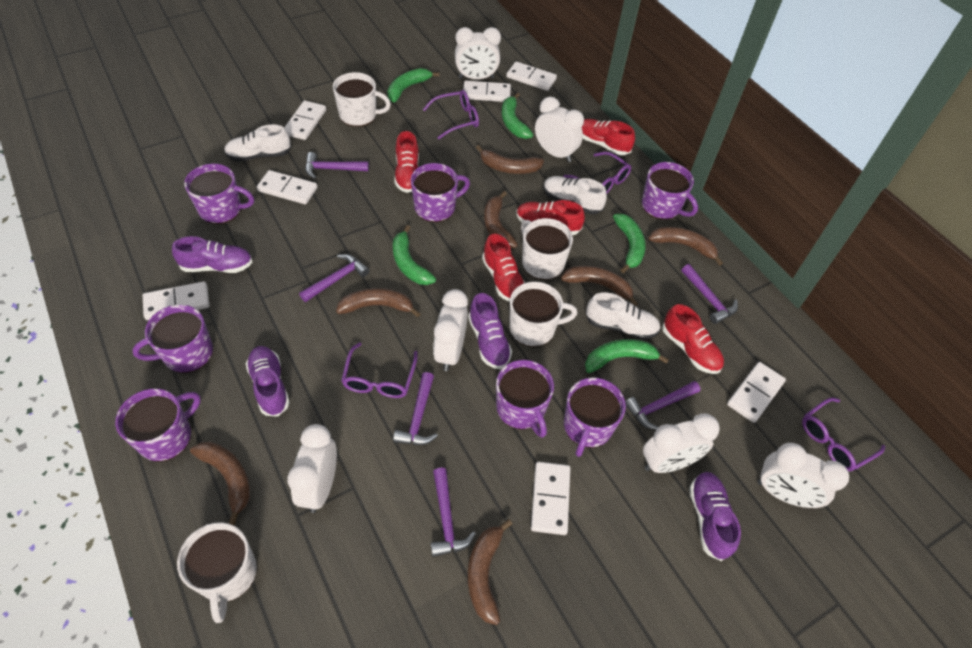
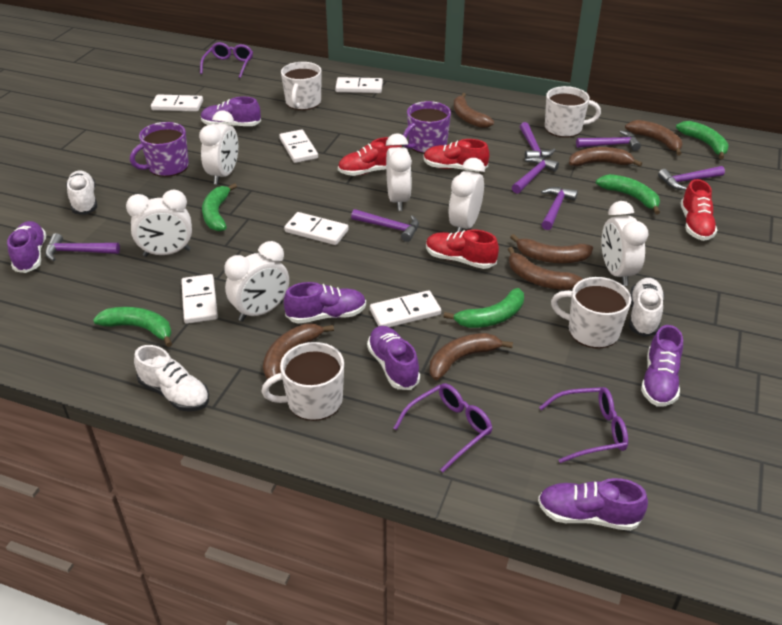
purple glasses: [341,342,418,398] [423,90,479,139] [564,151,631,193] [802,398,885,471] = 4 -> [200,42,253,78] [394,383,493,472] [539,387,628,463] = 3
purple hammer: [299,254,370,302] [305,152,369,179] [393,372,438,445] [431,468,476,557] [625,381,700,430] [681,264,738,324] = 6 -> [45,233,120,261] [351,209,419,242] [512,157,559,194] [520,122,555,159] [541,187,578,230] [576,131,641,151] [658,166,725,190] = 7
purple mug: [115,388,201,462] [132,305,213,373] [184,164,254,224] [411,163,470,222] [496,360,554,438] [564,377,626,457] [642,162,698,220] = 7 -> [130,122,189,177] [403,101,451,154] = 2
purple shoe: [172,236,252,273] [246,346,290,417] [468,293,512,369] [689,472,741,561] = 4 -> [7,221,46,273] [201,97,261,126] [284,282,366,324] [367,326,420,390] [538,478,648,531] [641,325,683,407] = 6
red shoe: [394,131,419,193] [482,234,525,302] [516,200,585,235] [582,119,635,155] [662,304,724,374] = 5 -> [338,137,402,176] [423,139,489,172] [426,229,499,269] [680,179,717,241] = 4
white domino: [143,281,209,320] [257,170,317,204] [284,101,326,140] [463,80,511,102] [506,61,557,91] [531,462,570,535] [727,362,786,423] = 7 -> [151,94,203,112] [181,274,218,324] [279,130,318,163] [284,212,349,245] [335,77,383,93] [370,290,441,327] = 6

